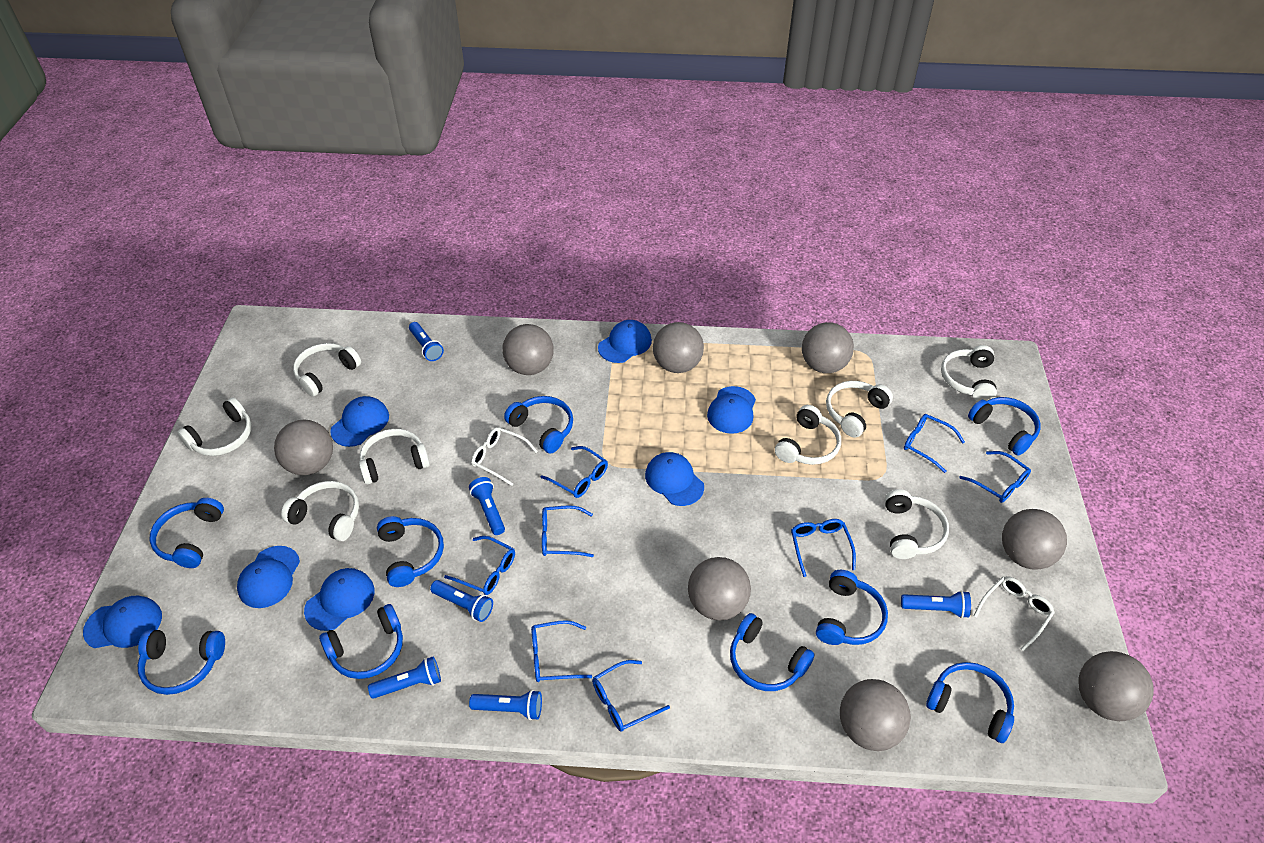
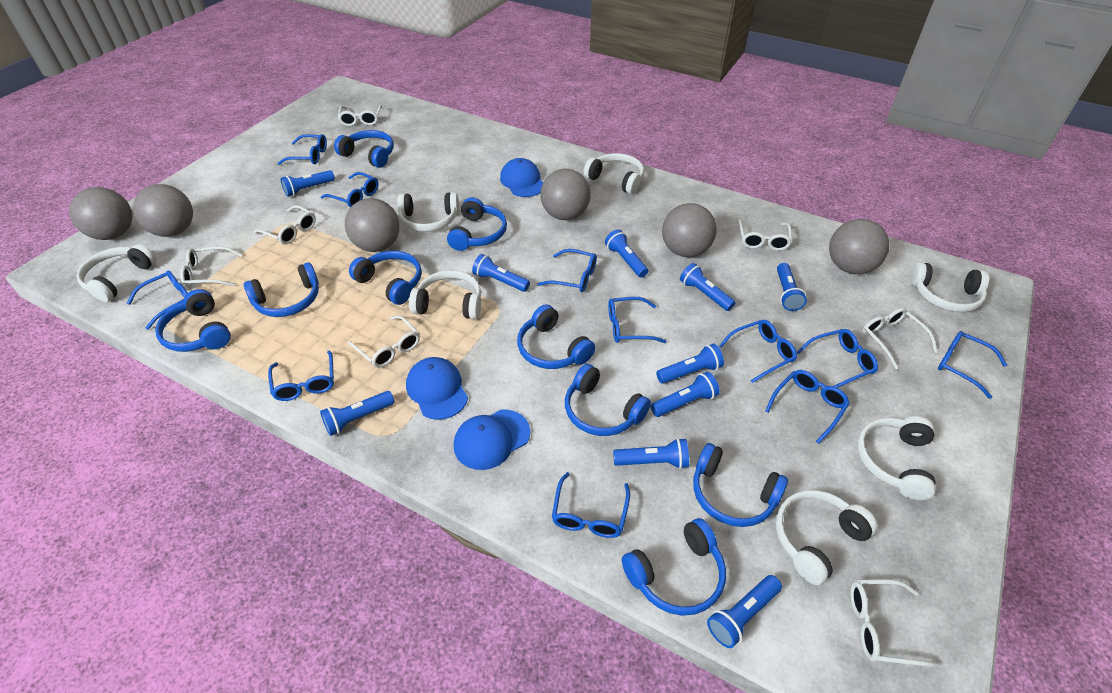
blue cap: [83,596,162,648] [237,546,300,608] [304,568,375,631] [330,396,389,447] [598,320,652,363] [645,452,704,506] [707,386,756,434] = 7 -> [406,357,468,420] [454,410,530,470] [500,158,543,197] = 3
blue flashlight: [368,656,441,699] [409,322,444,361] [430,580,493,622] [469,477,505,535] [469,690,542,720] [901,591,971,618] = 6 -> [281,170,335,197] [320,391,394,436] [472,254,530,292] [605,229,648,278] [613,438,689,469] [651,372,720,417] [656,344,724,384] [680,263,736,311] [707,575,782,648] [777,263,807,311] = 10
blue glasses: [444,536,515,595] [531,620,592,682] [541,446,608,498] [542,505,594,557] [592,660,670,732] [791,519,856,577] [904,414,965,473] [959,451,1031,503] = 8 -> [127,271,188,330] [268,351,334,401] [277,134,327,165] [321,172,379,207] [538,249,597,292] [552,472,630,538] [608,297,666,343] [719,320,797,383] [765,370,850,444] [797,329,878,388] [938,331,1007,399] = 11
grey ball: [274,419,333,475] [502,324,554,375] [653,322,704,373] [688,557,751,621] [802,322,854,373] [840,679,911,751] [1002,509,1067,570] [1078,651,1154,721] = 8 -> [69,187,132,240] [133,184,193,237] [345,198,400,252] [540,169,591,220] [662,203,716,257] [829,219,889,274] = 6
white glasses: [471,427,538,486] [974,576,1055,651] = 2 -> [180,246,243,288] [254,205,316,245] [338,104,382,126] [348,315,420,368] [739,219,792,251] [850,579,942,667] [863,308,938,369] = 7
white headphones: [177,397,252,456] [281,481,359,541] [293,343,361,397] [359,429,430,484] [775,405,841,465] [826,381,893,437] [885,489,949,559] [941,345,997,401] = 8 -> [77,244,156,302] [397,192,459,232] [409,270,481,319] [584,153,644,194] [776,490,878,585] [857,416,936,500] [910,262,989,312] = 7

